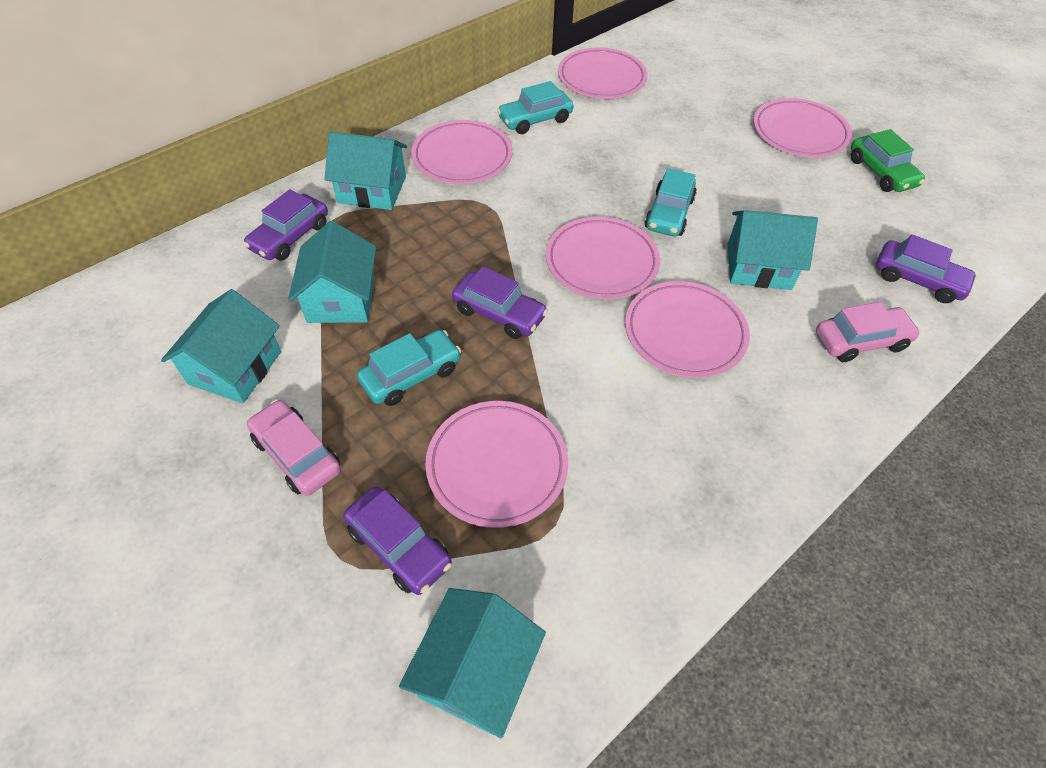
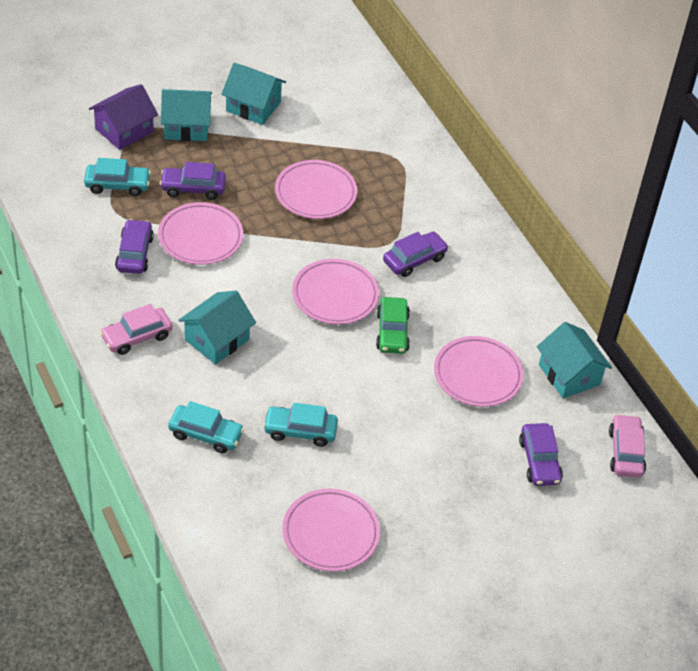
pink plate: [411,120,512,184] [425,401,568,528] [546,217,660,299] [558,48,647,99] [625,281,750,378] [754,98,852,157] = 6 -> [158,202,243,265] [275,160,357,219] [282,488,380,572] [292,259,379,325] [434,336,524,407] = 5
purple house: none = 0 -> [89,84,158,150] = 1
turquoise house: [161,289,281,403] [288,221,376,323] [324,131,407,210] [399,588,546,738] [728,210,818,290] = 5 -> [161,89,212,141] [178,291,256,364] [221,63,286,125] [537,322,612,398] = 4

